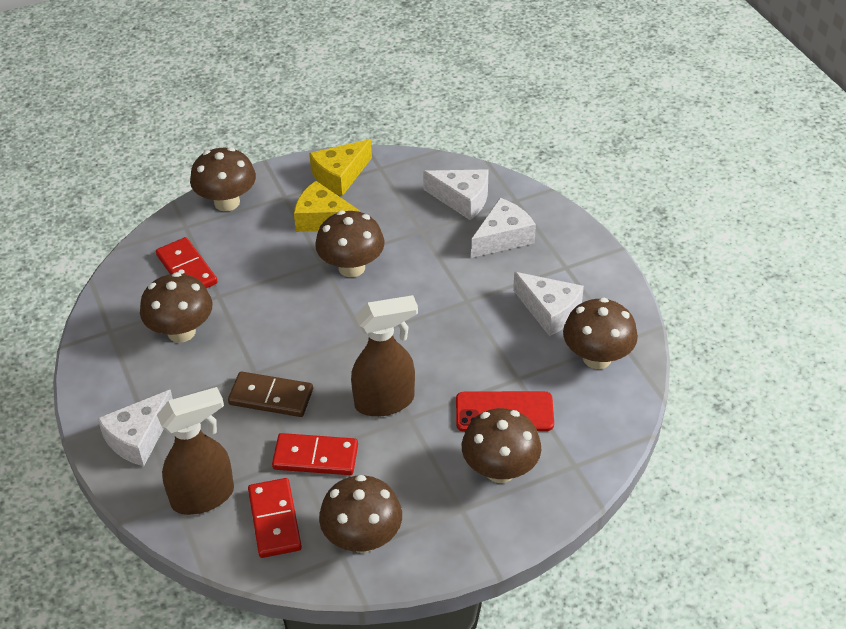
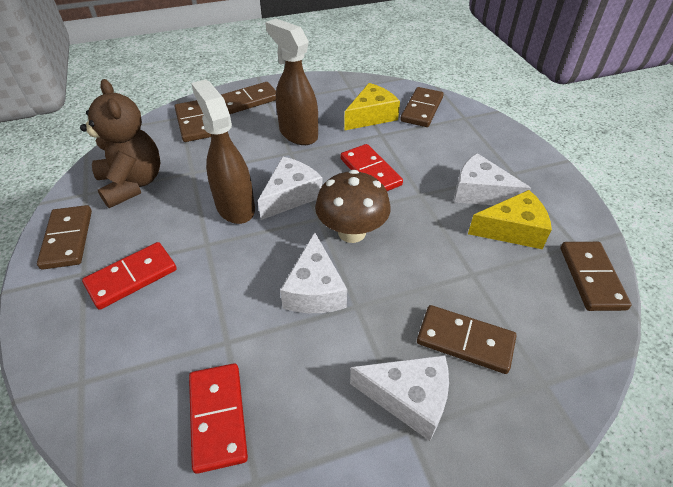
brown domino: [228,371,313,417] = 1 -> [37,205,92,270] [175,100,211,142] [221,82,276,114] [400,87,444,127] [417,305,516,374] [560,242,632,311] = 6
brown mushroom: [140,272,213,343] [190,147,256,211] [315,211,384,277] [319,475,402,553] [462,408,541,483] [563,298,638,369] = 6 -> [315,170,391,243] = 1
brown teddy bear: none = 0 -> [80,79,161,208] = 1
red phone: [456,391,554,432] = 1 -> none = 0

